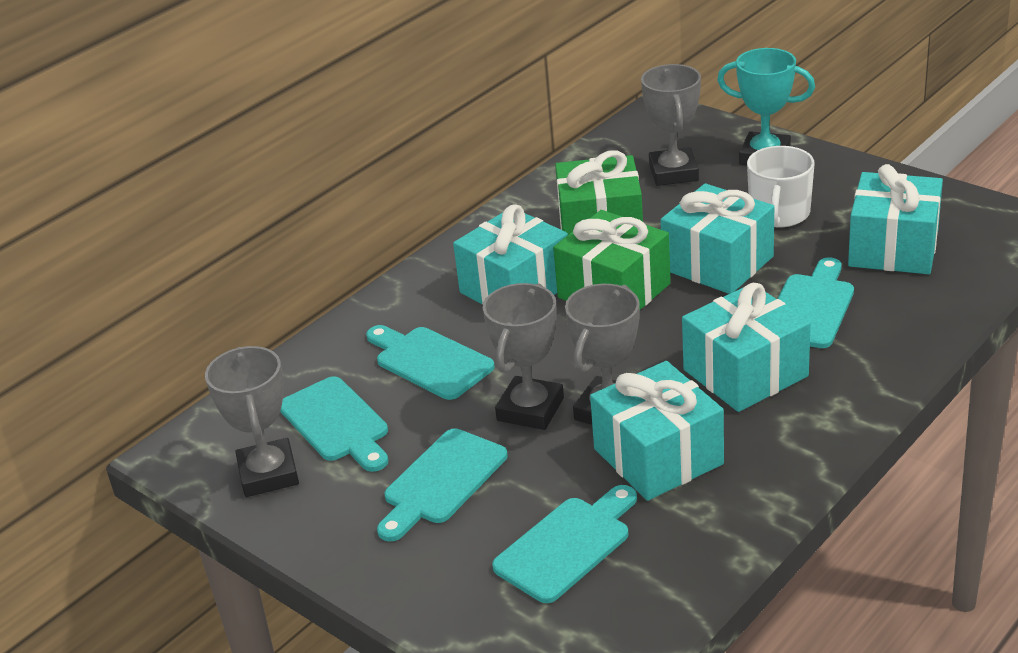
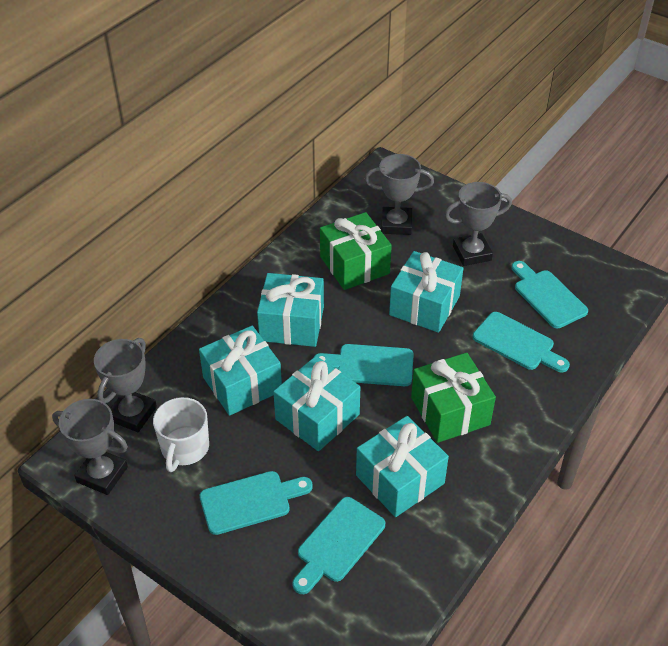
turquoise trophy: [717,48,815,165] = 1 -> none = 0

